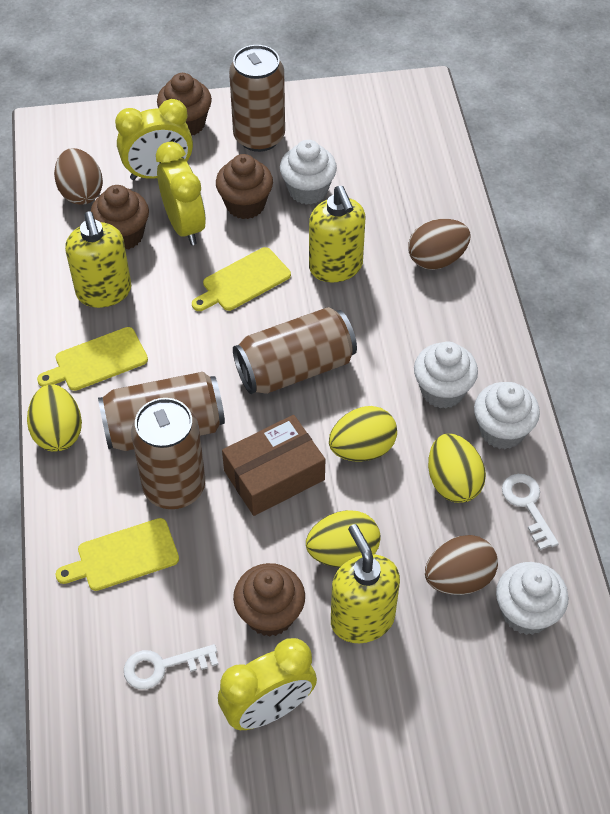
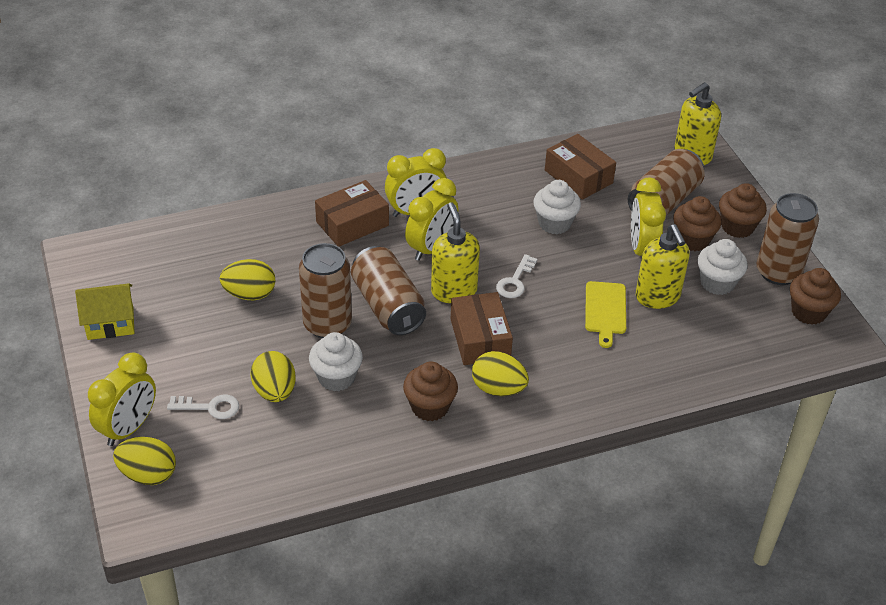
brown box: [222,415,325,516] = 1 -> [315,180,389,247] [451,292,513,365] [545,134,616,200] = 3
brown egg: [54,148,103,205] [408,219,471,270] [425,535,498,595] = 3 -> none = 0
white cupcake: [280,140,337,205] [414,342,478,409] [474,382,540,449] [496,562,569,635] = 4 -> [309,332,363,391] [533,180,581,234] [698,239,748,295] = 3
yellow clock: [115,99,193,180] [156,142,206,245] [218,638,317,730] = 3 -> [88,353,156,446] [385,148,447,217] [405,178,458,261] [631,177,666,256] = 4
yellow cutting board: [37,327,148,391] [55,518,179,591] [192,247,291,311] = 3 -> [585,281,626,348] = 1
yellow house: none = 0 -> [75,283,135,340] = 1

